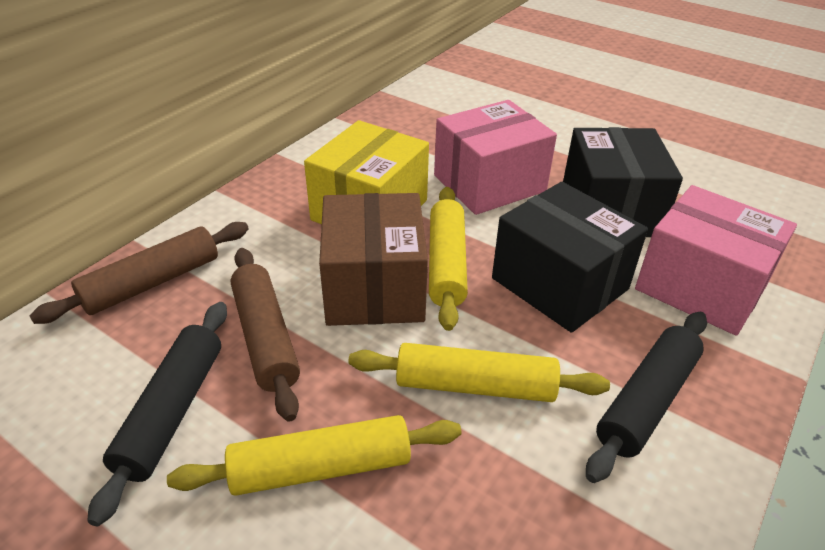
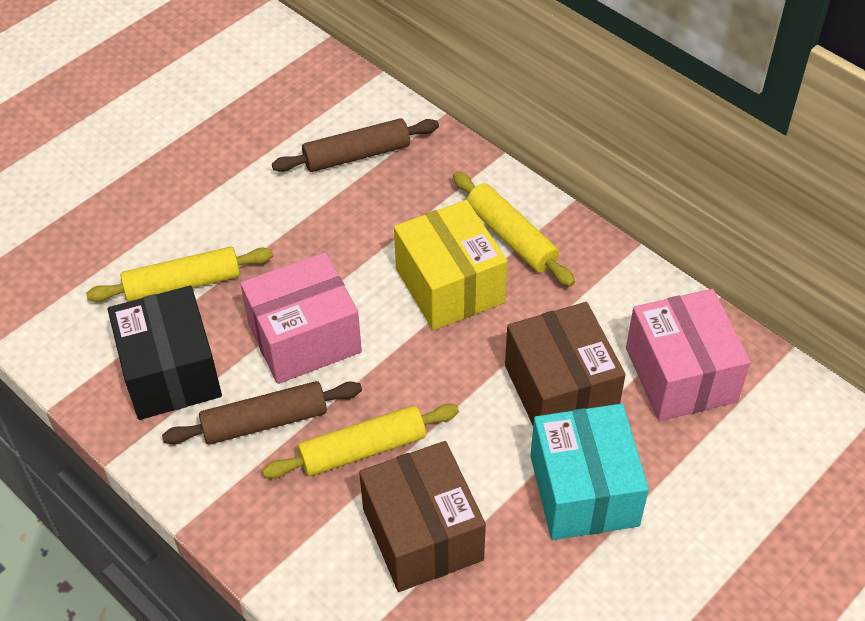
black box: [492,182,648,333] [563,127,683,237] = 2 -> [108,286,222,420] = 1
black rolling pin: [87,302,227,527] [586,311,707,483] = 2 -> none = 0
brown box: [319,193,428,326] = 1 -> [359,441,486,592] [505,302,626,425] = 2
turquoise box: none = 0 -> [531,404,649,540] = 1

